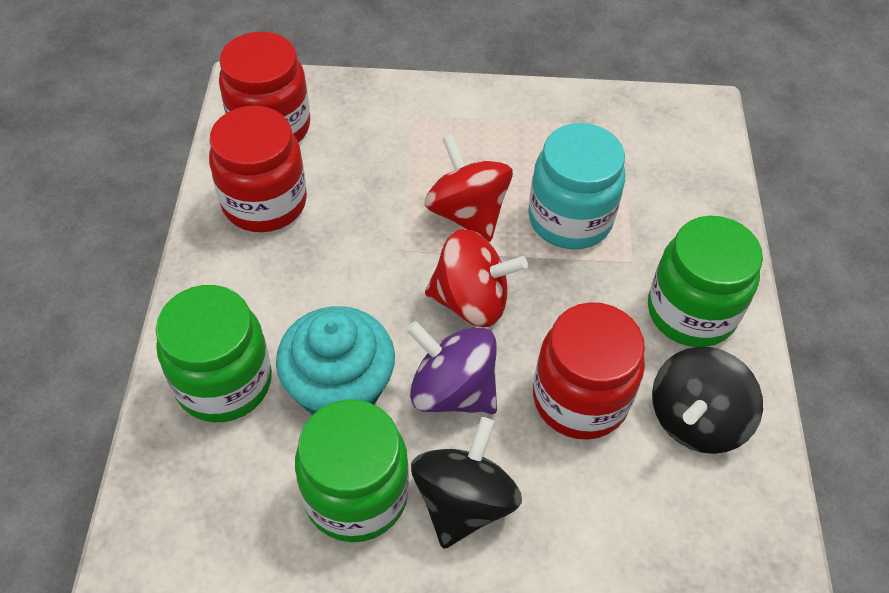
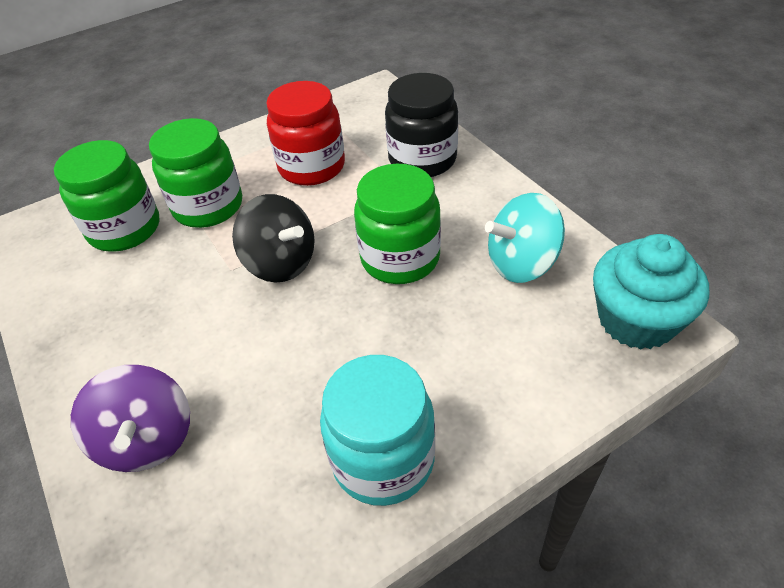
black jar: none = 0 -> [385,73,458,177] = 1
black spinning top: [411,417,522,549] [652,347,763,454] = 2 -> [232,194,315,283] = 1
red jar: [209,106,307,232] [219,32,310,143] [533,302,645,440] = 3 -> [266,81,345,186] = 1
red spinning top: [424,134,513,242] [425,229,528,327] = 2 -> none = 0
turquoise spinning top: none = 0 -> [485,193,565,283] = 1

